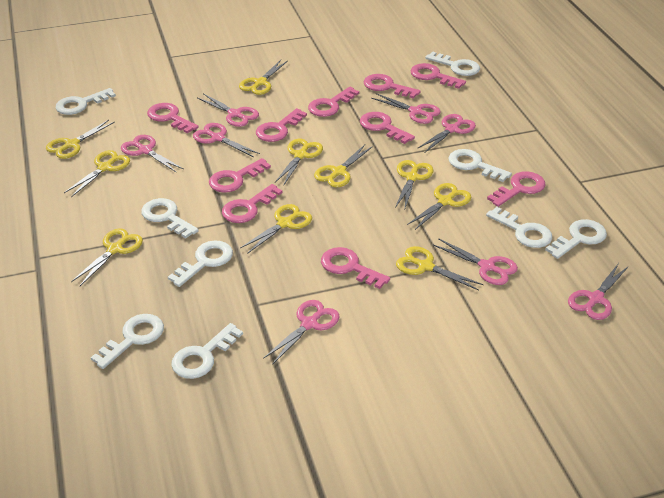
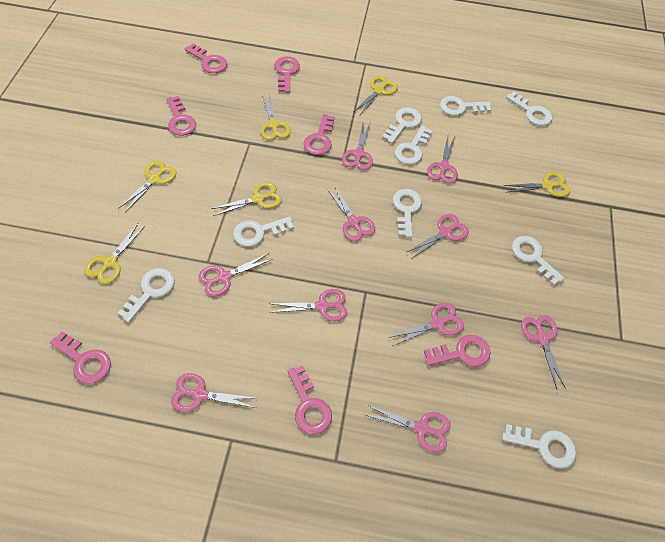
pink key: [147,103,198,134] [209,158,271,192] [222,184,283,223] [256,108,307,142] [308,87,359,117] [321,247,390,289] [360,112,415,144] [364,74,421,99] [411,63,466,89] [487,171,545,207] = 10 -> [50,331,111,384] [166,96,196,136] [185,43,227,73] [274,56,300,93] [288,365,332,435] [304,114,335,155] [424,335,491,367] = 7
pink scissors: [121,135,183,173] [193,123,260,157] [198,93,259,127] [263,300,340,365] [371,93,441,124] [417,114,476,152] [433,238,518,285] [568,263,629,320] = 8 -> [171,373,258,412] [199,253,273,297] [269,289,347,321] [327,185,375,241] [342,124,373,170] [366,405,450,452] [388,303,464,346] [407,214,469,258] [427,136,458,184] [521,315,566,389] = 10
yellow scissors: [46,120,115,159] [64,150,130,197] [71,228,143,286] [239,60,288,95] [240,204,312,254] [275,139,323,186] [314,145,373,188] [395,160,433,211] [396,246,484,290] [407,183,471,230] = 10 -> [84,224,145,284] [118,160,176,213] [211,182,282,216] [260,95,291,140] [355,76,398,115] [504,172,570,197] = 6

